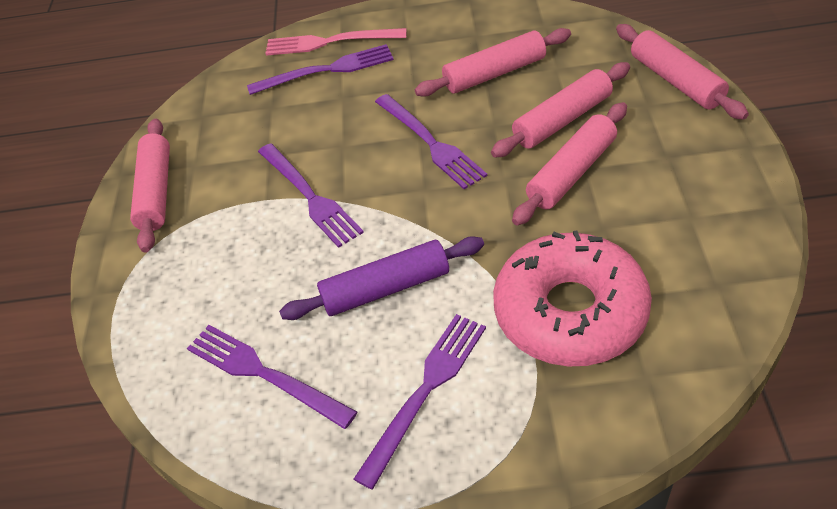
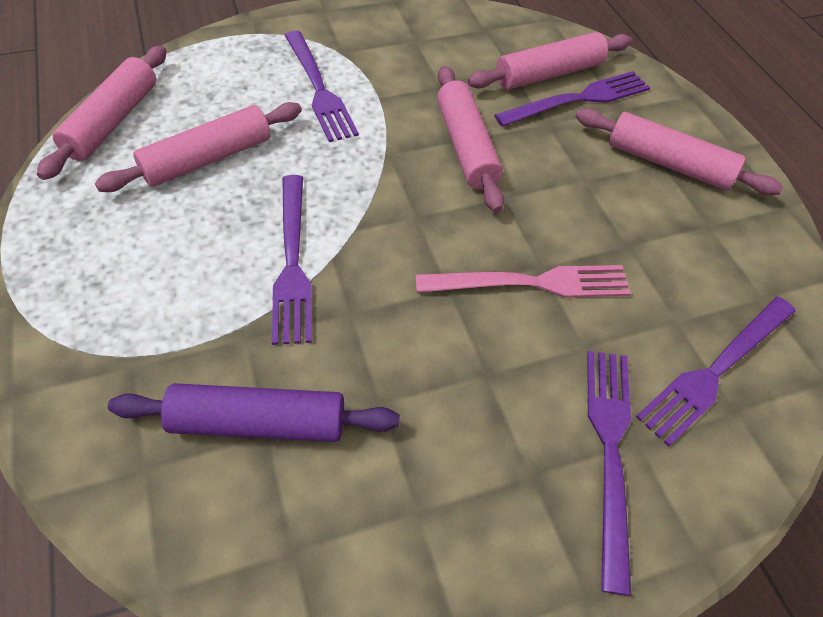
pink donut: [493,230,652,366] = 1 -> none = 0

